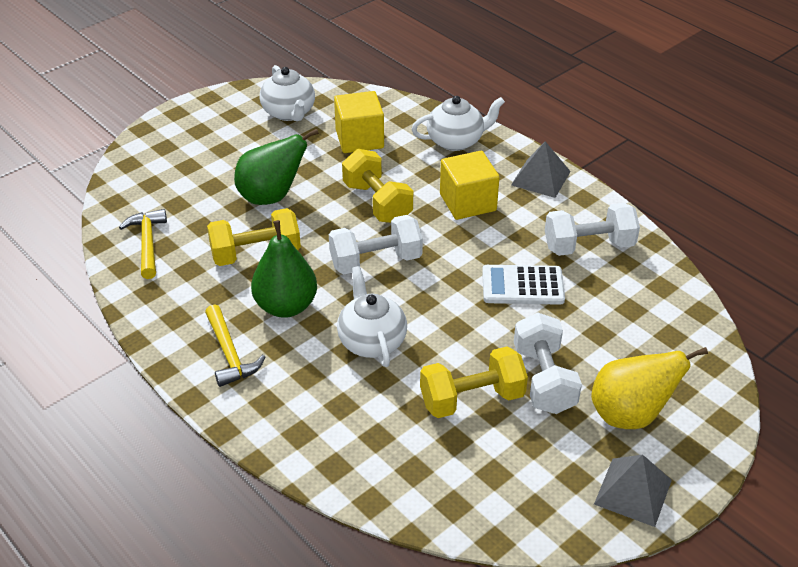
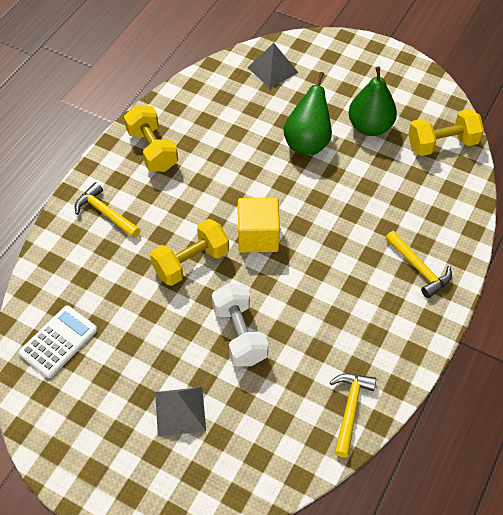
white dumbbell: [329,215,423,274] [514,312,582,414] [545,203,640,256] = 3 -> [212,283,269,367] = 1
white teapot: [260,65,315,121] [337,266,407,367] [411,96,505,151] = 3 -> none = 0
yellow cube: [334,91,384,153] [440,151,500,220] = 2 -> [238,197,280,253] = 1
yellow hammer: [119,209,167,279] [205,304,265,387] = 2 -> [75,182,141,238] [330,374,376,457] [385,231,452,298] = 3
yellow pear: [591,347,708,429] = 1 -> none = 0

